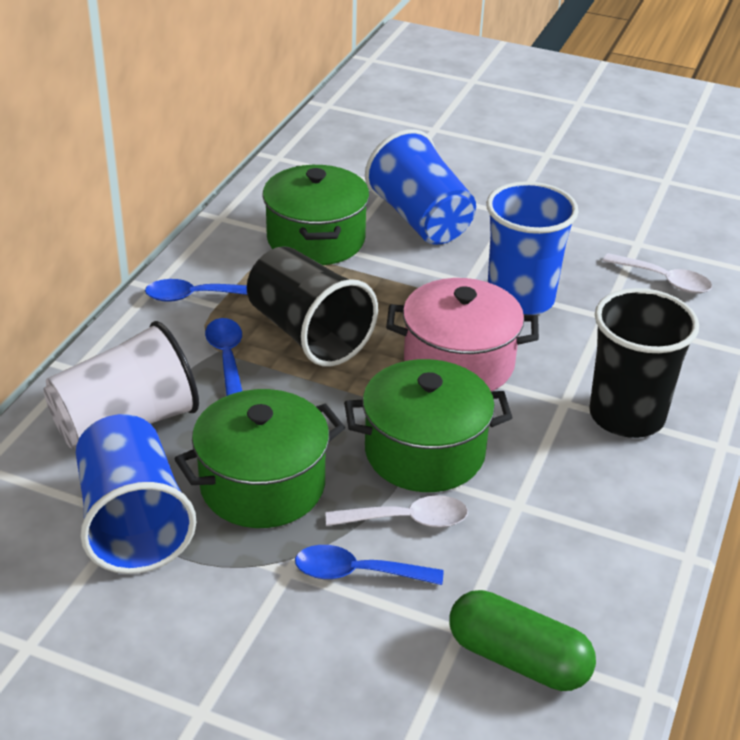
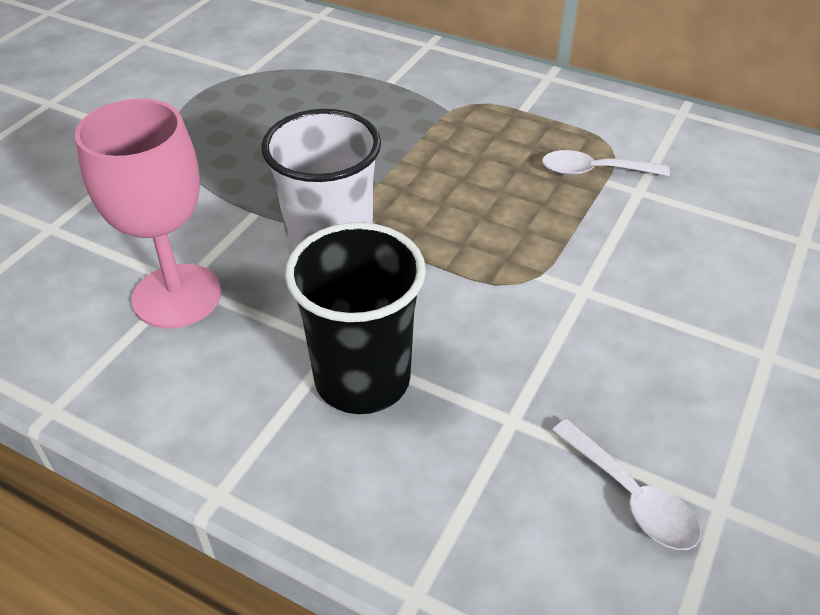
black cup: [247,246,378,367] [589,288,699,438] = 2 -> [285,222,426,414] = 1
blue cup: [76,414,196,574] [365,129,476,245] [486,181,579,315] = 3 -> none = 0
blue spoon: [145,279,247,302] [205,318,242,396] [295,545,444,585] = 3 -> none = 0
green capsule: [450,590,596,691] = 1 -> none = 0
green pot: [174,389,345,528] [262,165,370,265] [344,359,513,492] = 3 -> none = 0
pink goblet: none = 0 -> [75,99,221,328] = 1
pink pot: [386,278,539,391] = 1 -> none = 0

